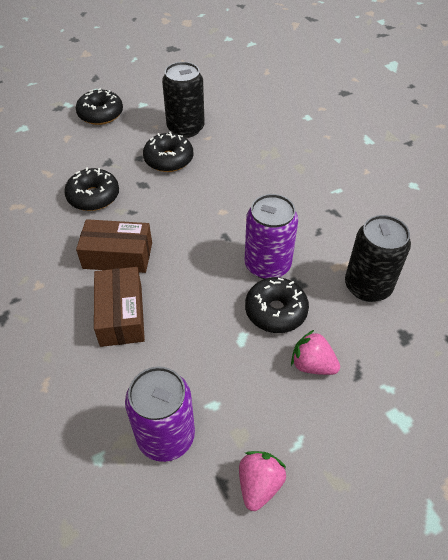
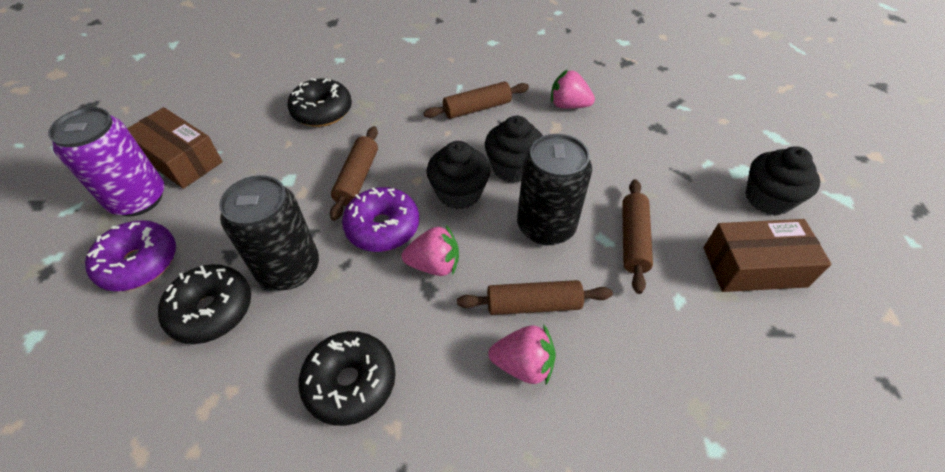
black cupcake: none = 0 -> [427,141,491,209] [485,116,543,183] [746,146,820,215] = 3
black donut: [64,167,119,211] [76,88,123,125] [143,132,193,172] [245,277,309,333] = 4 -> [158,264,251,344] [288,78,352,127] [298,331,396,426] = 3
brown rolling pin: none = 0 -> [330,126,378,221] [423,81,529,119] [457,280,613,315] [622,179,653,294] = 4
pink strawberry: [239,451,286,511] [291,330,340,375] = 2 -> [402,225,459,276] [488,325,556,384] [551,69,595,109] = 3
purple can: [125,367,195,462] [245,194,298,279] = 2 -> [48,107,164,216] = 1
purple donut: none = 0 -> [85,220,176,291] [342,187,419,252] = 2

